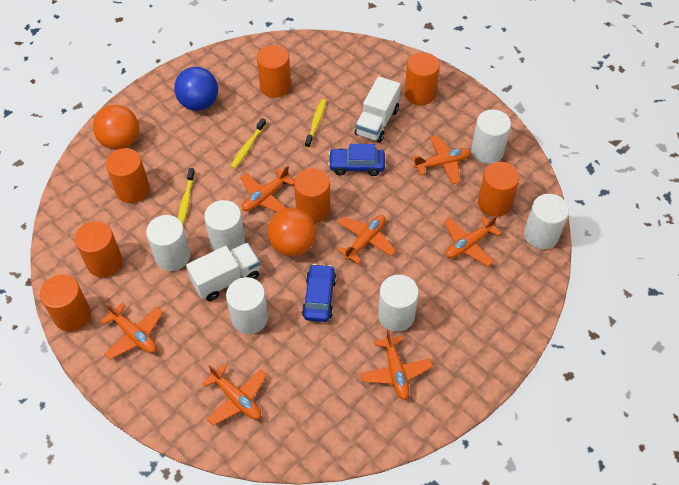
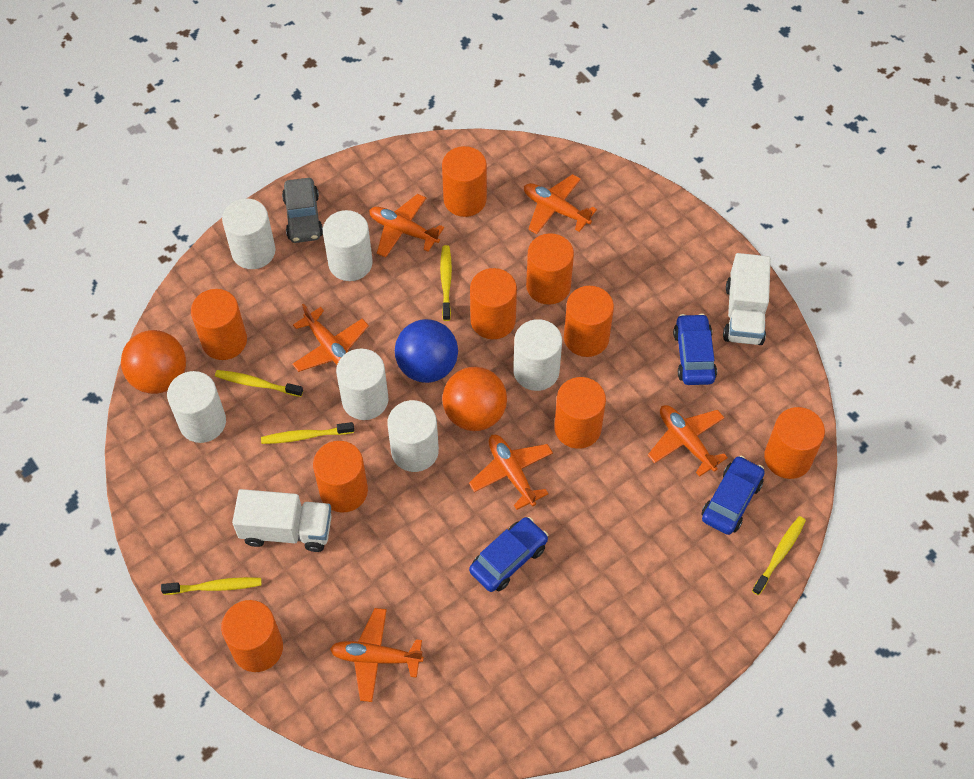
blue car: [302,264,337,322] [328,144,385,176] = 2 -> [469,517,548,592] [673,313,717,385] [702,456,765,535] = 3
grey car: none = 0 -> [282,178,323,243] = 1
orange cylinder: [40,275,91,332] [75,221,122,277] [106,148,150,203] [257,45,291,98] [294,168,330,223] [405,52,440,105] [478,162,520,217] = 7 -> [191,289,247,360] [221,600,283,672] [313,441,368,513] [442,146,487,217] [470,268,517,339] [526,233,574,305] [554,377,606,449] [564,286,614,357] [764,407,825,479] = 9
orange plane: [101,303,163,359] [202,364,267,425] [240,165,294,213] [337,215,396,264] [360,329,433,400] [412,135,471,184] [444,215,502,267] = 7 -> [292,303,369,372] [330,608,424,702] [369,194,444,258] [469,435,553,510] [524,174,597,234] [648,405,728,477] = 6
yellow toothbrush: [178,168,195,224] [230,118,266,169] [305,99,326,148] = 3 -> [161,577,262,595] [215,370,303,397] [261,422,354,444] [440,245,452,321] [752,516,806,595] = 5

